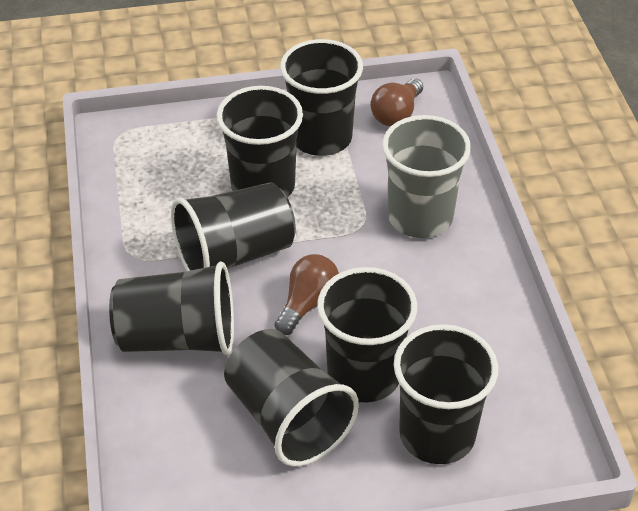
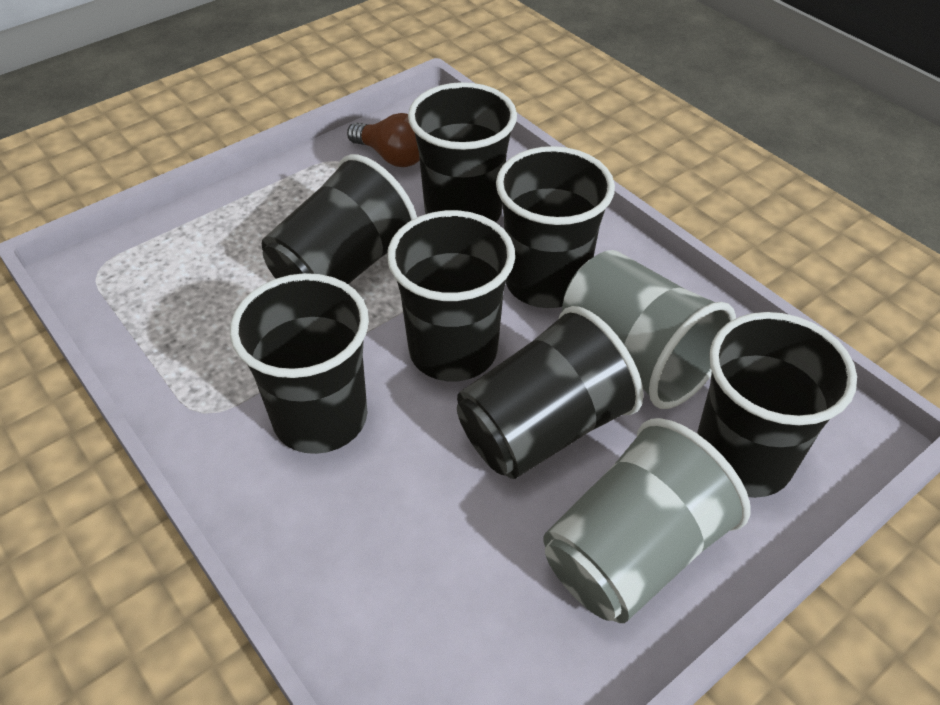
brown light bulb: [274,254,339,335] [371,78,423,126] = 2 -> [347,113,420,167] = 1
grey cup: [382,115,471,238] = 1 -> [543,418,750,623] [562,250,736,409] = 2

